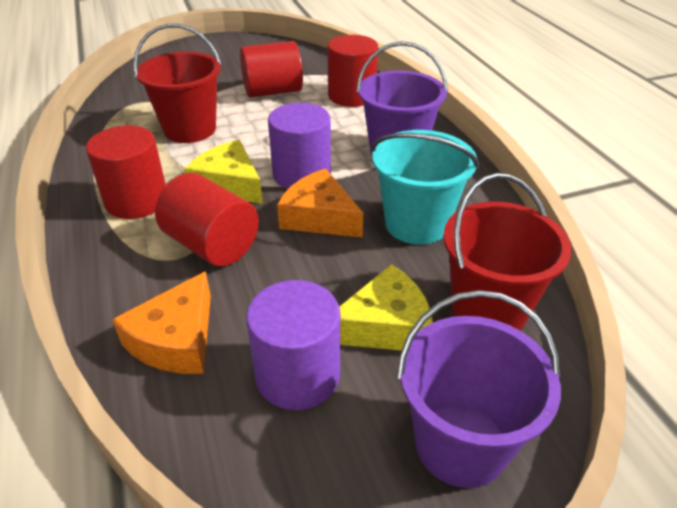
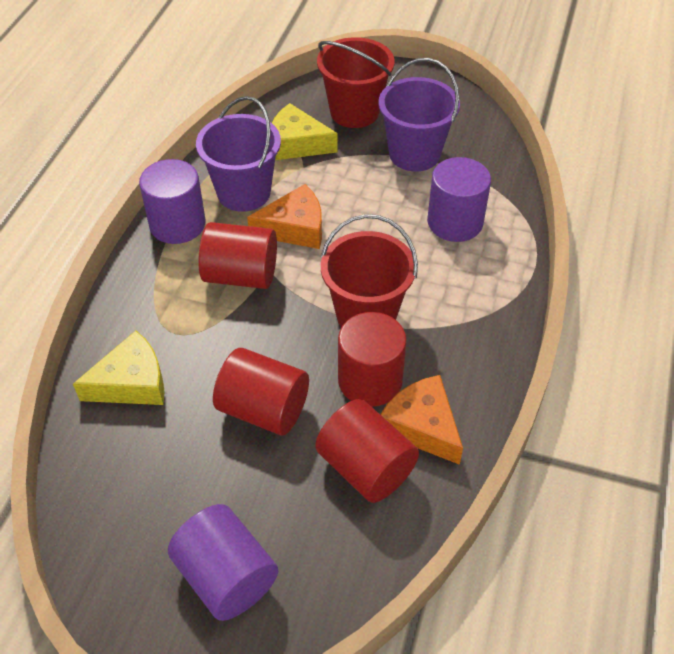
purple cylinder: [246,280,340,410] [268,103,331,189] = 2 -> [139,159,205,244] [168,504,278,621] [427,157,491,242] = 3
turquoise bucket: [371,130,479,245] = 1 -> none = 0

